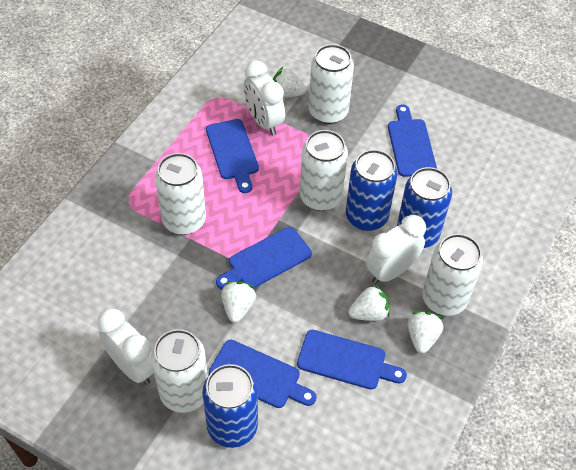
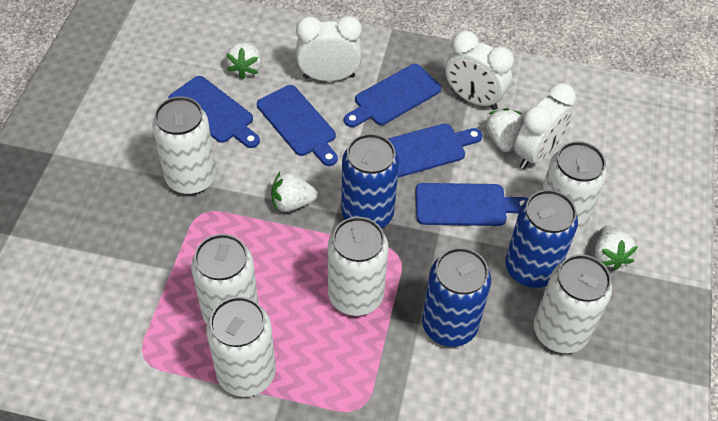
white can: [151,329,208,413] [155,153,206,235] [300,130,348,211] [309,44,354,124] [422,234,483,316] = 5 -> [152,97,217,195] [191,234,259,324] [206,296,276,397] [328,217,389,316] [534,254,612,353] [541,141,607,237] = 6

